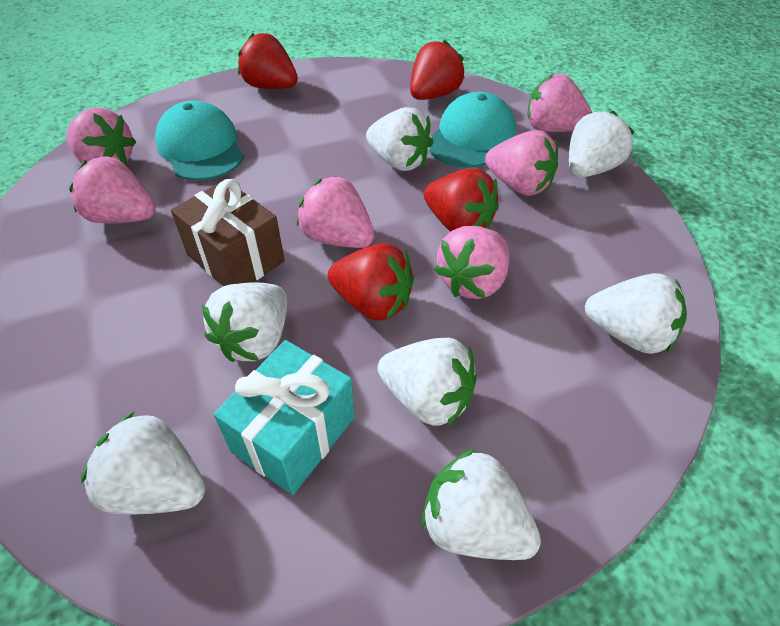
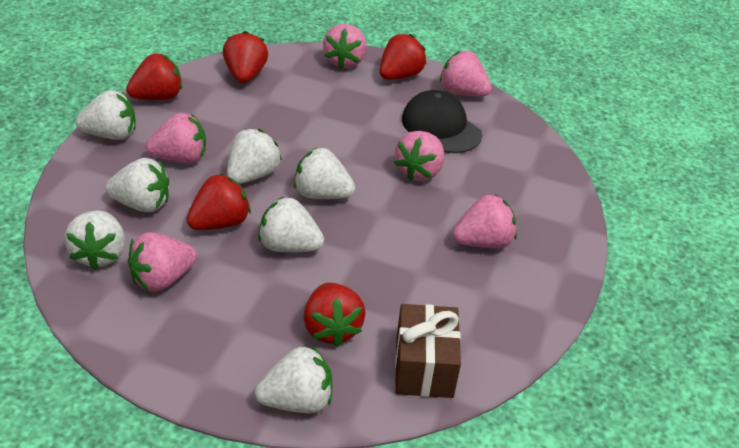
black cap: none = 0 -> [402,90,482,153] = 1
red strawberry: [238,33,298,89] [328,243,414,320] [410,40,465,100] [424,169,499,232] = 4 -> [126,53,182,100] [187,174,251,230] [223,31,268,83] [303,283,366,347] [380,34,426,80] = 5
turquoise cap: [155,100,244,181] [429,92,516,168] = 2 -> none = 0
turquoise gift: [214,340,354,495] = 1 -> none = 0

